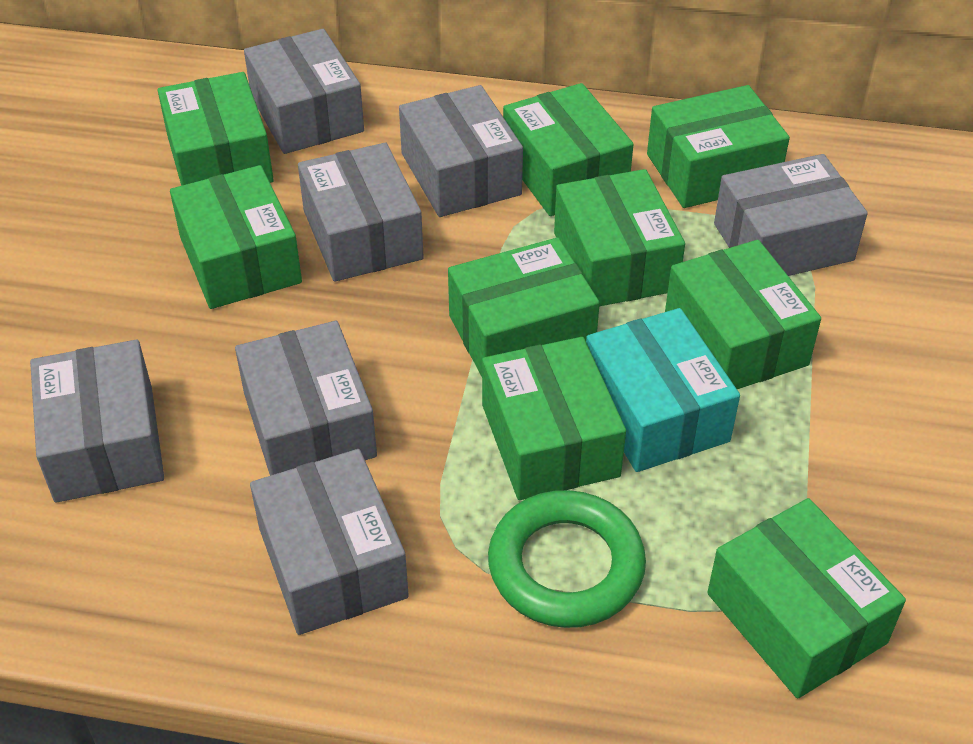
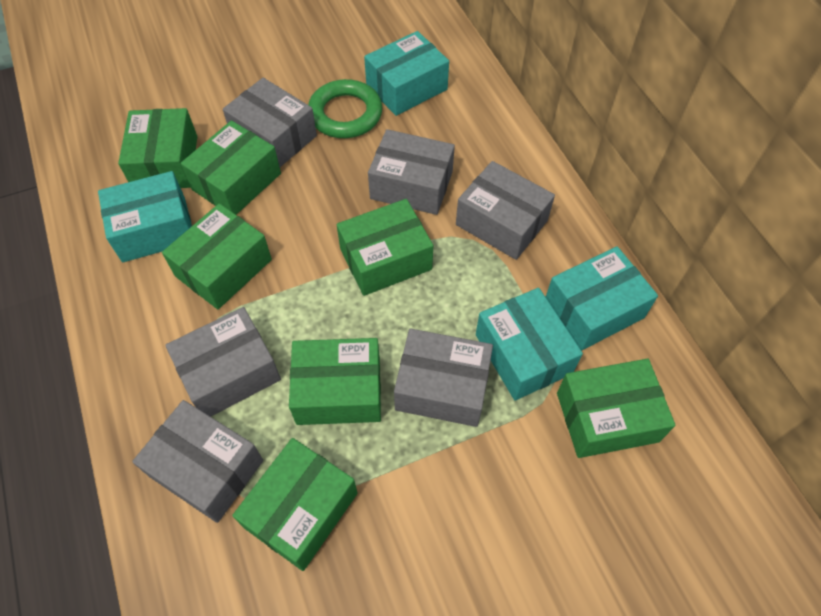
green box: [158,72,274,186] [170,165,302,309] [448,237,600,377] [482,337,626,500] [503,83,634,216] [554,169,685,306] [647,85,790,208] [665,240,821,389] [707,498,906,699] = 9 -> [118,108,197,188] [162,203,272,309] [181,120,281,215] [232,438,358,571] [289,338,381,425] [336,199,433,296] [557,359,675,458] = 7
grey box: [30,340,164,503] [235,321,377,476] [244,29,364,154] [250,449,409,635] [298,143,424,282] [399,85,523,217] [714,154,868,276] = 7 -> [132,400,263,523] [165,307,281,417] [223,78,317,167] [368,129,455,215] [394,329,493,427] [456,161,555,260] = 6
turquoise box: [586,308,740,472] = 1 -> [98,171,192,262] [364,31,449,116] [476,288,583,400] [546,246,658,351] = 4

